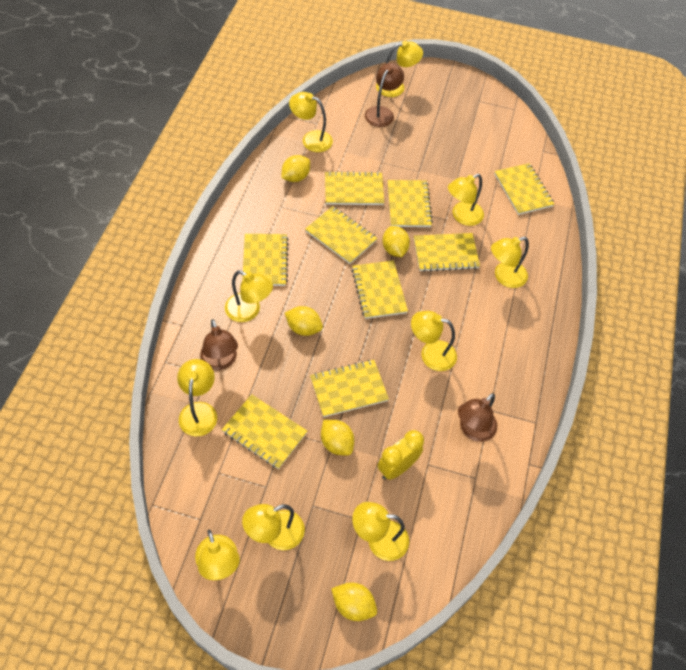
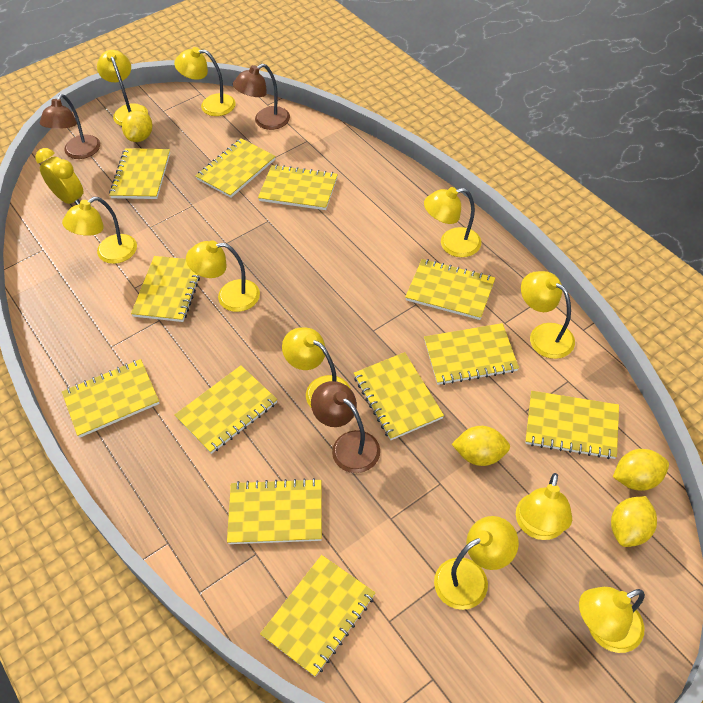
yellow lemon: [281,155,310,182] [285,306,323,336] [321,420,354,455] [331,582,377,621] [382,226,410,257] = 5 -> [122,110,152,142] [452,426,510,466] [611,496,657,547] [613,449,669,491] = 4
yellow notebook: [222,394,307,469] [242,234,288,286] [305,206,377,264] [310,360,389,417] [325,171,384,205] [352,260,408,319] [388,180,433,227] [414,233,480,272] [494,163,554,215] = 9 -> [62,359,160,438] [109,148,170,199] [131,256,200,322] [175,365,277,454] [196,139,276,198] [227,478,322,544] [258,165,338,210] [260,555,375,677] [354,352,444,440] [405,259,495,320] [424,323,519,385] [525,391,619,459] = 12

